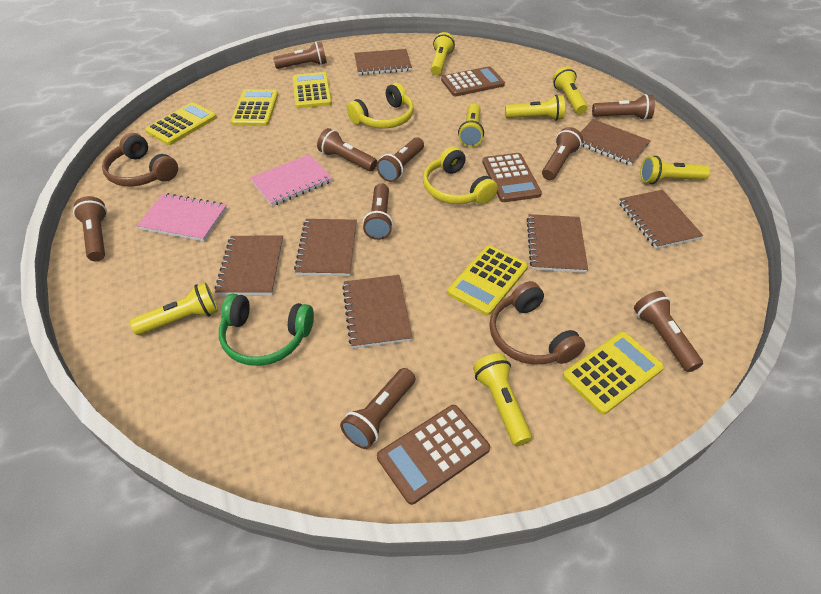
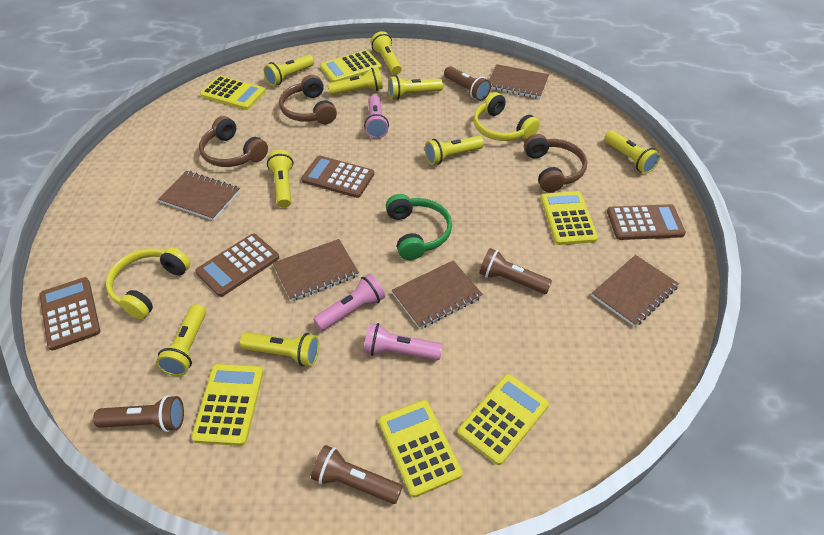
brown calculator: [377,405,490,505] [441,66,505,96] [482,153,542,202] = 3 -> [39,277,100,351] [195,233,279,297] [301,155,374,198] [607,204,686,240] = 4
brown flashlight: [73,196,107,261] [273,41,327,69] [317,128,377,171] [340,368,415,449] [363,183,393,240] [376,137,424,182] [542,127,583,180] [592,94,655,120] [634,291,703,372] = 9 -> [93,395,184,432] [311,445,403,504] [444,66,491,101] [479,248,552,294] = 4
brown headphones: [102,133,178,187] [489,281,585,365] = 2 -> [199,116,268,167] [279,75,337,124] [524,134,587,192] = 3
brown notebook: [215,236,283,295] [294,219,357,276] [342,275,412,349] [354,49,412,75] [526,214,588,273] [580,119,651,166] [619,190,703,249] = 7 -> [158,171,240,221] [273,239,359,301] [391,261,483,329] [489,64,549,99] [592,255,679,327] = 5
pink flashlight: none = 0 -> [313,274,385,331] [364,95,389,139] [364,323,442,360] = 3
pink notebook: [137,193,227,241] [250,154,332,206] = 2 -> none = 0
yellow calculator: [145,102,217,145] [231,89,278,126] [293,72,332,108] [447,245,528,316] [563,332,664,415] = 5 -> [191,364,264,446] [200,76,265,110] [320,50,381,82] [379,400,463,498] [457,374,549,465] [541,191,598,245] = 6
yellow flashlight: [130,282,218,335] [430,32,455,75] [458,103,484,147] [473,353,532,446] [505,95,565,121] [552,67,588,114] [640,156,710,184] = 7 -> [156,304,206,376] [240,332,319,366] [264,55,314,86] [267,150,293,208] [328,67,383,95] [371,31,402,75] [388,75,443,100] [425,136,484,165] [604,130,660,174] = 9

